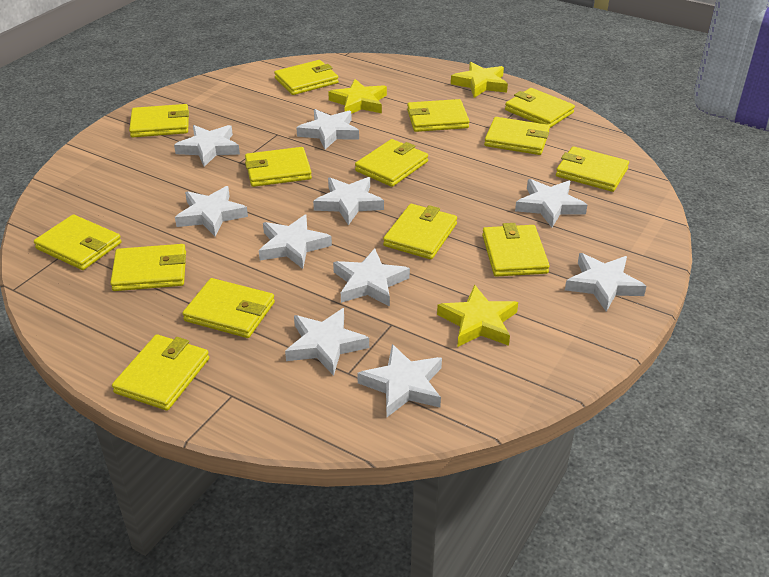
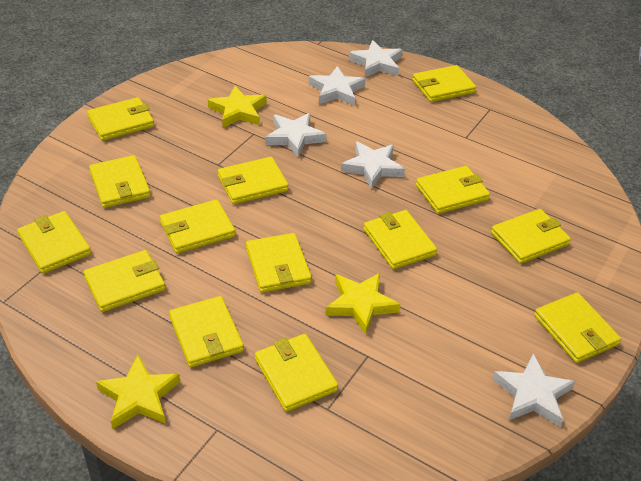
white star: [174,125,240,167] [175,186,248,237] [259,214,332,269] [285,308,369,376] [296,109,359,150] [313,177,384,225] [333,248,410,307] [357,344,442,418] [515,179,587,227] [565,253,647,312] = 10 -> [265,113,326,157] [309,66,365,106] [341,141,405,189] [349,40,402,77] [492,354,575,427] = 5

